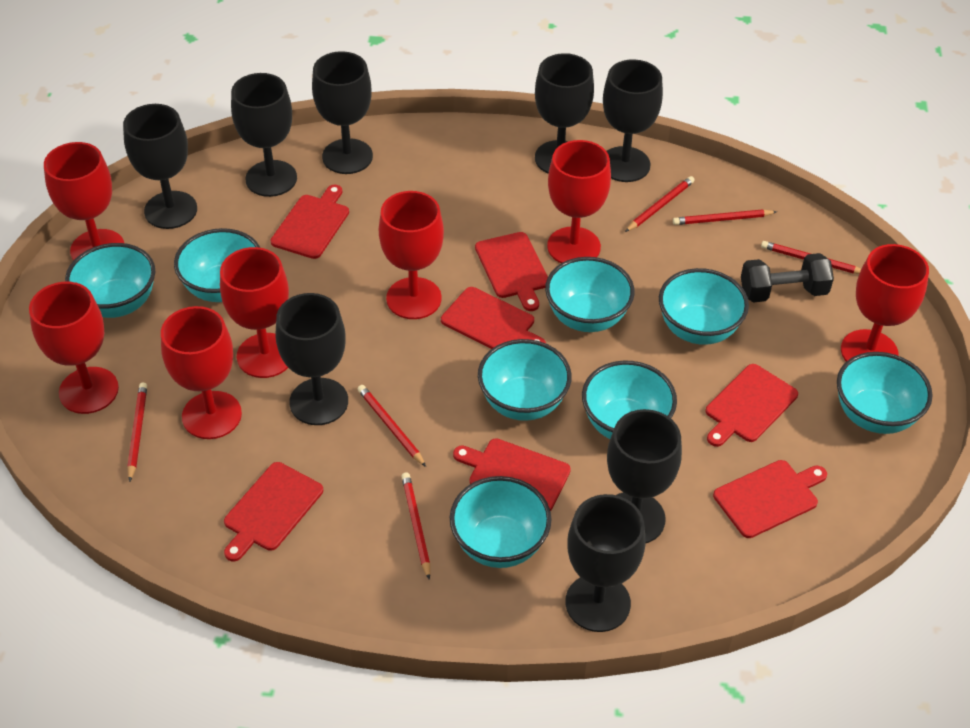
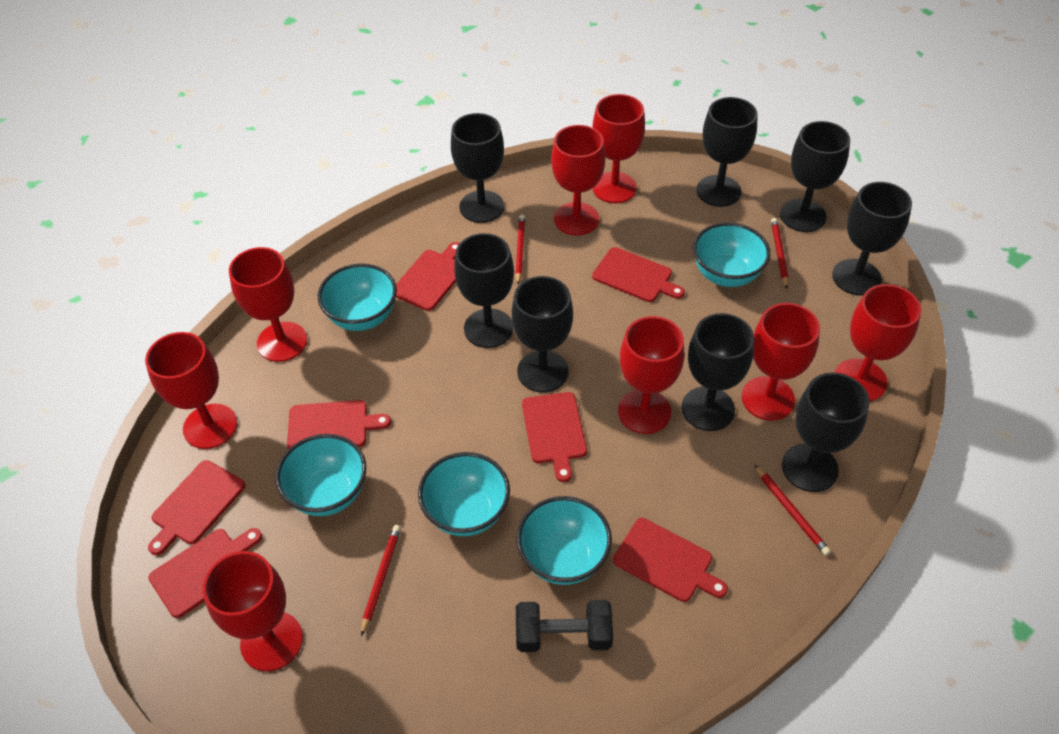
red goblet: [29,282,119,414] [44,142,124,261] [161,306,242,439] [220,247,289,378] [379,191,444,319] [547,140,611,263] [841,244,929,362] = 7 -> [145,332,237,449] [203,551,303,672] [229,247,307,362] [551,125,605,235] [592,94,645,203] [618,316,684,434] [742,303,820,421] [835,284,921,401] = 8
red pencil: [127,383,147,482] [358,385,426,467] [401,473,430,580] [625,176,695,232] [673,209,777,225] [761,241,861,274] = 6 -> [361,525,401,636] [515,215,525,284] [754,464,831,556] [771,218,789,289] = 4
turquoise bowl: [65,243,155,318] [174,228,260,302] [450,476,552,568] [478,339,572,421] [545,257,635,332] [582,361,677,439] [659,268,749,345] [837,352,933,434] = 8 -> [275,434,366,516] [318,264,397,331] [418,452,510,536] [517,496,612,585] [693,222,770,287] = 5

